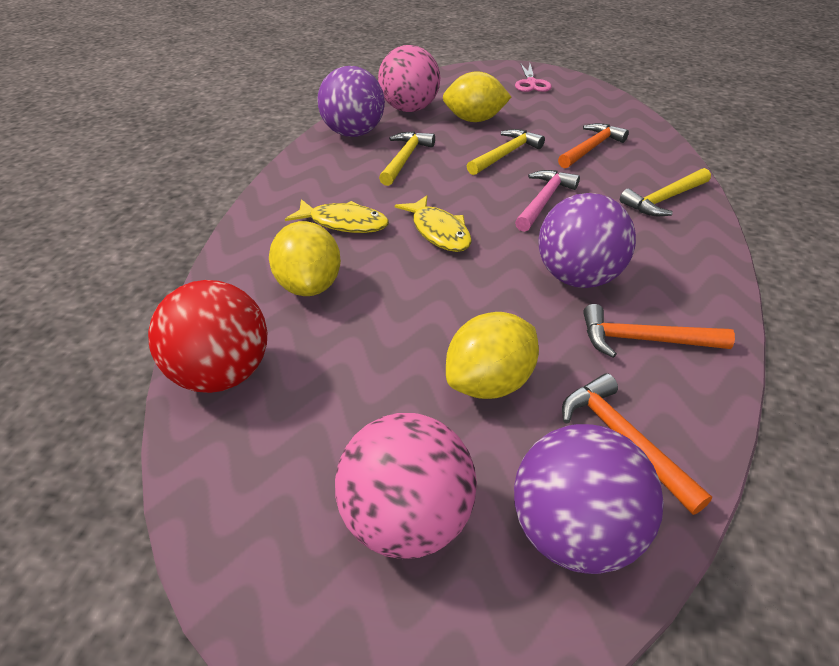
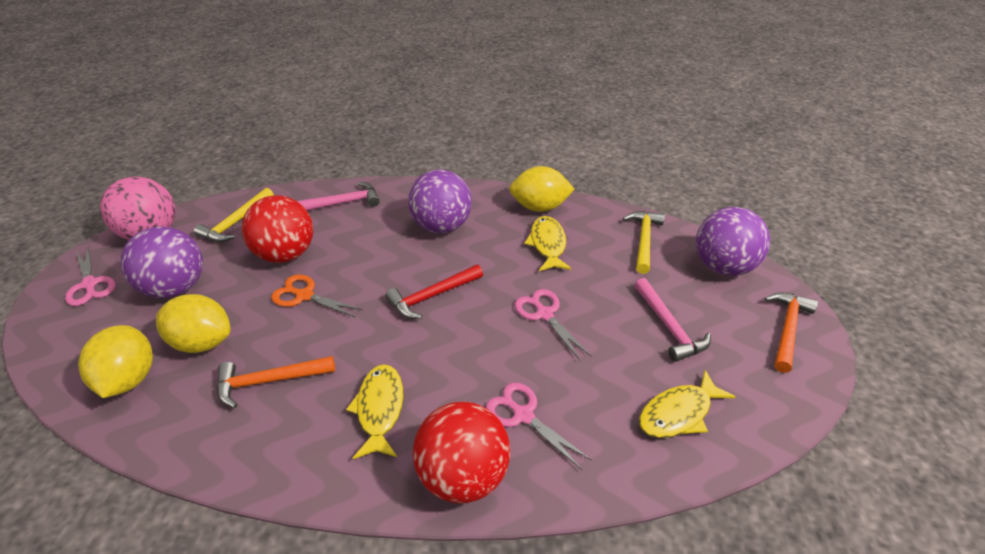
orange hammer: [558,123,629,168] [562,373,712,515] [583,304,735,358] = 3 -> [217,356,335,408] [765,292,818,373] = 2
orange scissors: none = 0 -> [271,275,363,318] = 1
pink ball: [335,413,477,559] [378,45,440,112] = 2 -> [100,176,176,240] = 1
pink hammer: [515,170,580,232] = 1 -> [297,182,380,211] [634,278,711,362] = 2
pink scissors: [515,64,552,92] = 1 -> [65,247,115,306] [486,383,591,470] [515,289,591,361] = 3
red ball: [148,280,267,393] = 1 -> [242,195,313,263] [413,402,510,504] = 2
red hammer: none = 0 -> [385,265,483,319] = 1
yellow fish: [285,199,389,233] [395,195,472,252] = 2 -> [346,364,404,459] [524,216,571,271] [639,370,735,438] = 3
yellow hammer: [379,131,435,186] [467,129,545,175] [620,168,711,216] = 3 -> [194,188,274,242] [623,211,665,274] = 2

